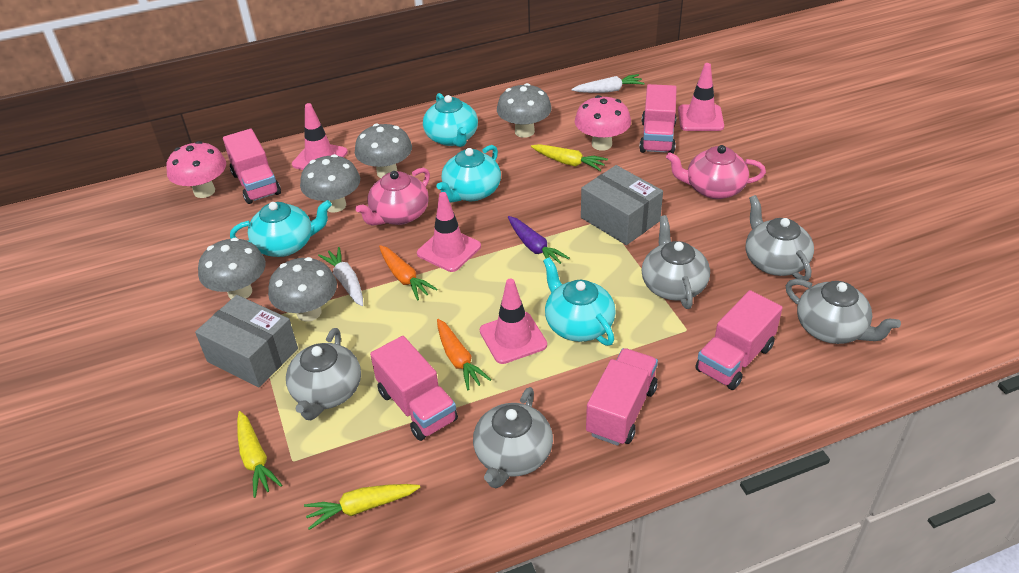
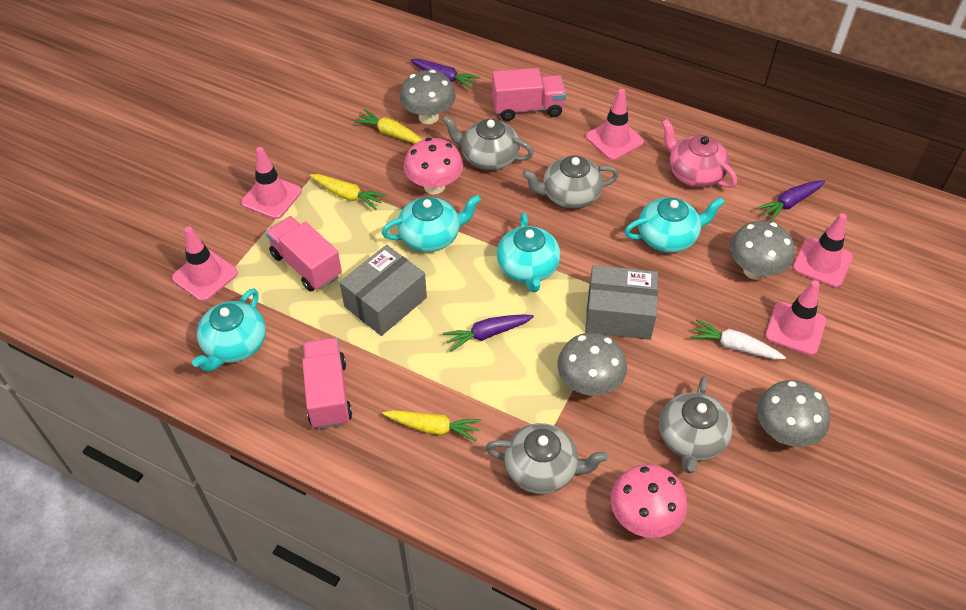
grey mushroom: [198,238,266,299] [268,257,337,322] [300,154,360,213] [355,123,412,178] [497,83,552,138] = 5 -> [400,70,456,124] [557,333,627,396] [730,221,795,280] [757,380,830,447] = 4
grey teapot: [286,328,361,420] [473,387,553,488] [642,215,710,309] [746,195,814,281] [786,279,901,344] = 5 -> [442,115,533,170] [485,423,608,494] [522,156,619,209] [659,376,732,473] = 4
orange carrot: [379,245,437,301] [437,319,491,390] = 2 -> none = 0
pink teapot: [355,168,430,226] [666,145,766,199] = 2 -> [661,119,737,188] = 1
pink traffic cone: [292,103,348,170] [417,192,481,272] [480,279,547,364] [678,63,724,131] = 4 -> [172,226,238,302] [241,147,302,219] [586,89,644,160] [765,280,826,355] [793,213,853,287] = 5
pink truck: [223,129,281,204] [370,336,458,441] [586,348,658,446] [639,84,677,154] [695,290,782,390] = 5 -> [266,216,342,292] [302,338,352,429] [492,68,566,121] = 3
purple carrot: [508,216,569,264] = 1 -> [410,59,480,90] [443,314,534,352] [756,180,825,222] = 3
white carrot: [318,247,363,306] [572,74,645,93] = 2 -> [691,319,786,359] = 1

